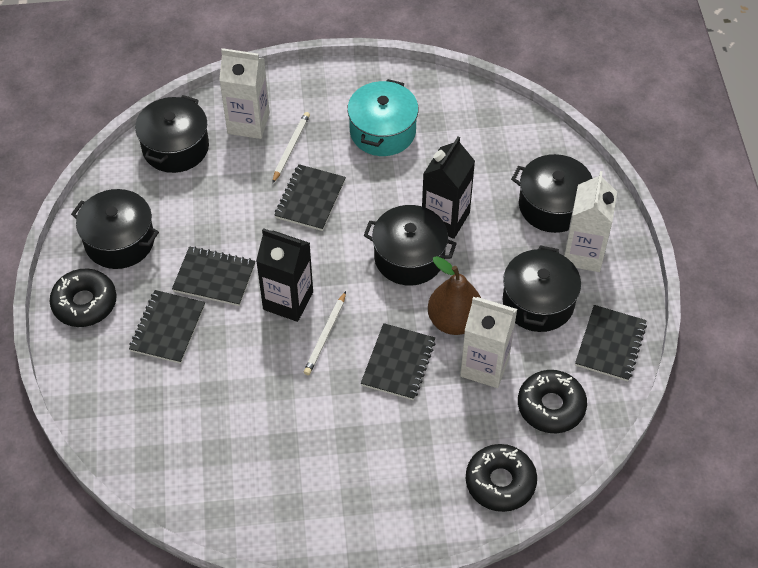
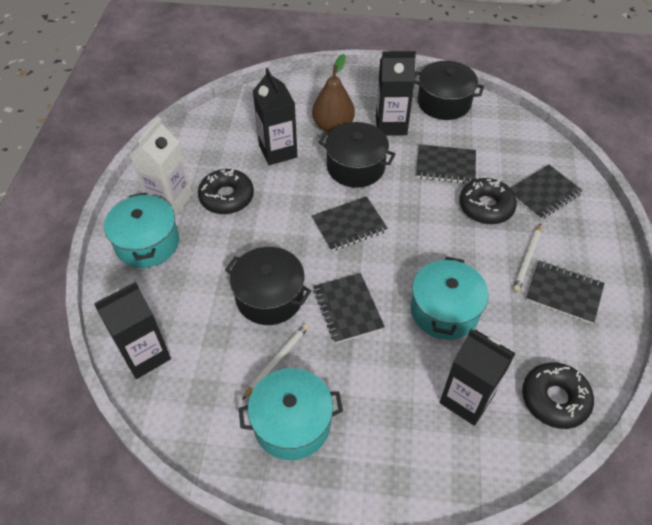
black carton: [256,228,313,322] [422,137,475,239] = 2 -> [94,282,171,379] [253,68,297,165] [376,51,416,136] [440,329,516,426] = 4
black pot: [71,189,159,269] [135,95,209,173] [363,205,457,286] [503,245,581,332] [511,154,593,233] = 5 -> [225,247,311,325] [319,122,396,188] [414,61,484,120] = 3
turquoise pot: [347,79,418,156] = 1 -> [104,193,179,268] [239,368,343,460] [410,256,488,340] = 3
white carton: [219,48,270,139] [460,297,517,388] [564,171,617,272] = 3 -> [130,118,192,217] = 1

